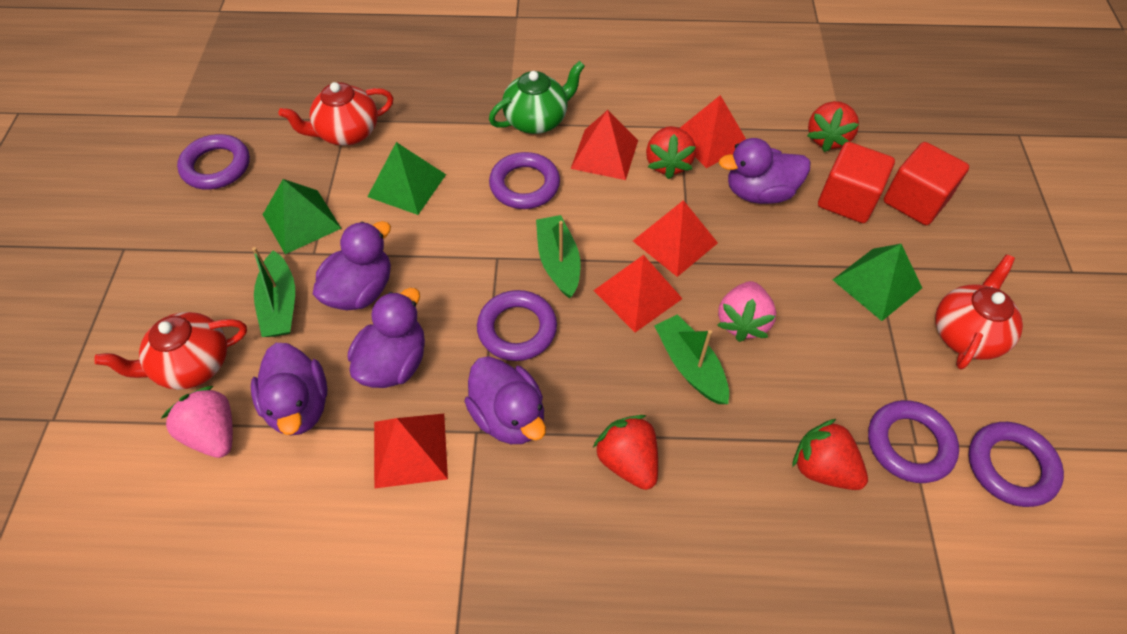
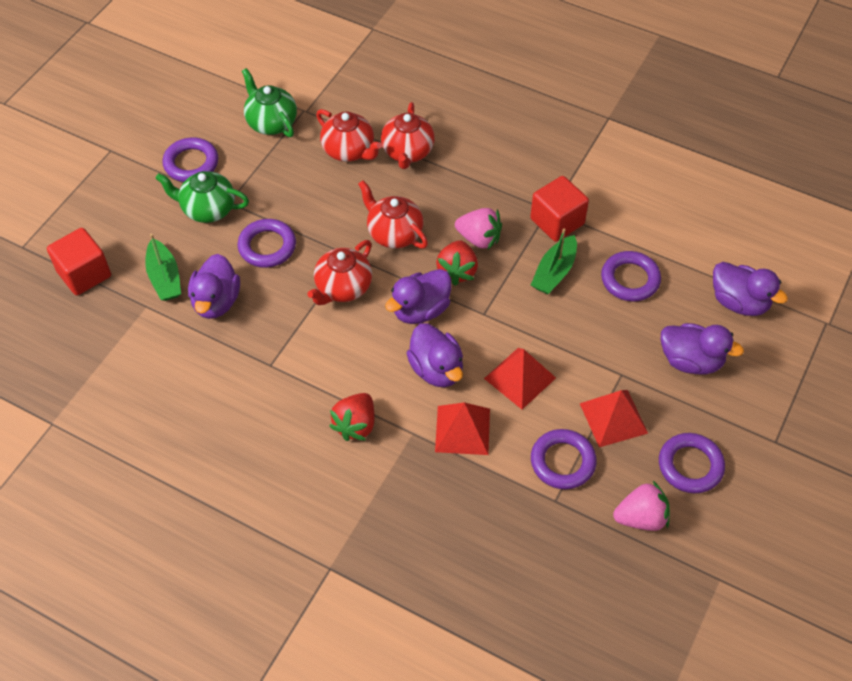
green boat: [252,247,295,337] [536,215,580,298] [654,314,729,404] = 3 -> [145,234,181,301] [531,229,577,294] = 2
green pyramid: [263,179,342,254] [367,142,446,215] [833,244,922,321] = 3 -> none = 0
green teapot: [489,61,585,134] = 1 -> [155,171,249,223] [242,68,297,137] = 2
red pyramid: [374,414,448,489] [571,110,638,180] [593,255,683,332] [633,200,718,277] [680,95,746,168] = 5 -> [435,402,490,455] [484,348,556,409] [580,390,648,447] = 3
red strawberry: [593,415,658,490] [646,126,696,179] [792,419,868,490] [807,101,859,152] = 4 -> [329,393,375,441] [436,240,478,286] = 2
red teapot: [94,312,247,390] [279,82,393,146] [935,255,1023,370] = 3 -> [307,240,372,305] [316,109,382,162] [358,180,428,249] [381,102,435,169] = 4

